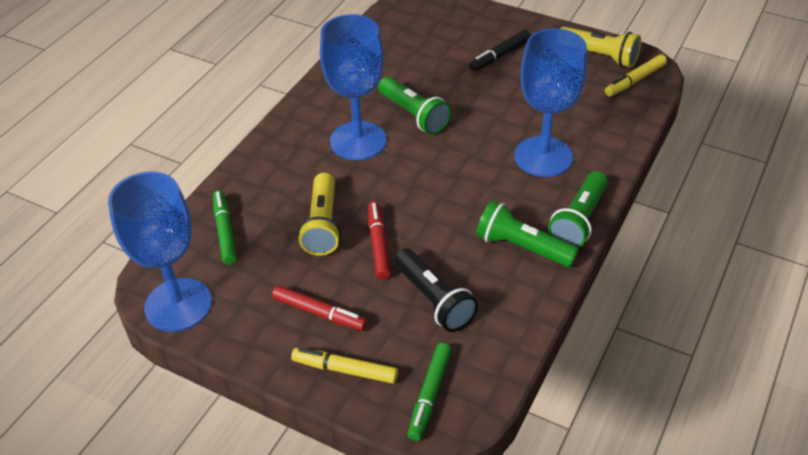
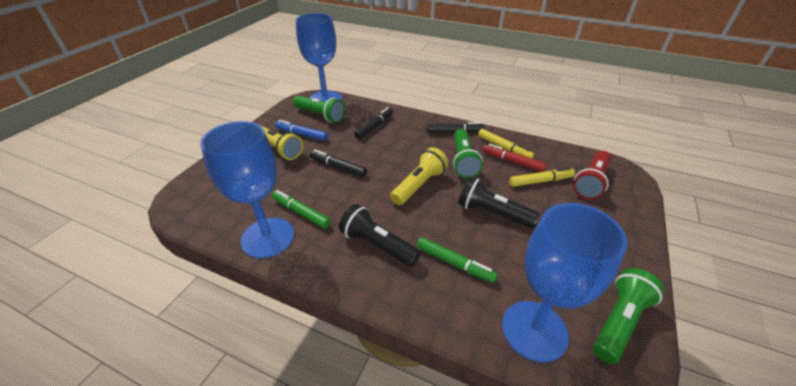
black flashlight: [394,248,478,332] = 1 -> [339,204,421,267] [458,177,540,228] = 2
black marker: [469,30,530,71] = 1 -> [310,150,367,177] [354,107,393,139] [426,122,485,133] = 3
blue marker: none = 0 -> [275,120,328,141] = 1
red flashlight: none = 0 -> [573,151,612,200] = 1
red marker: [272,285,367,331] [368,202,391,280] = 2 -> [483,143,547,172] = 1

